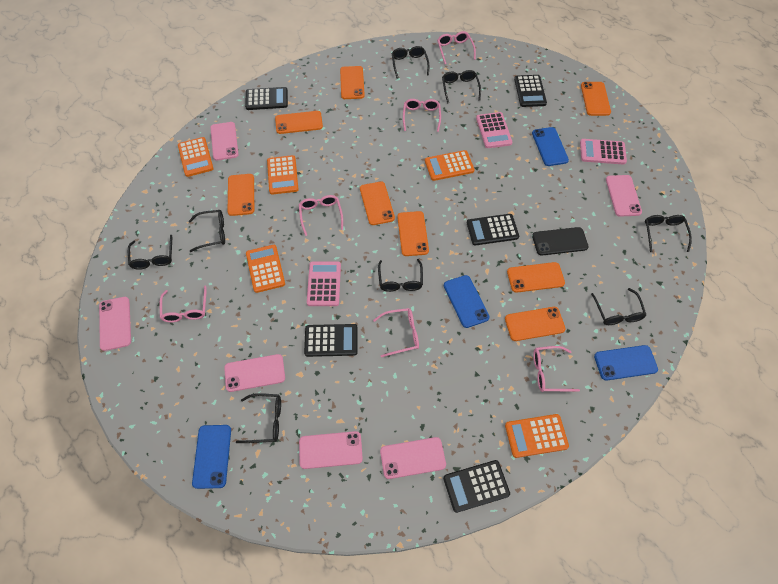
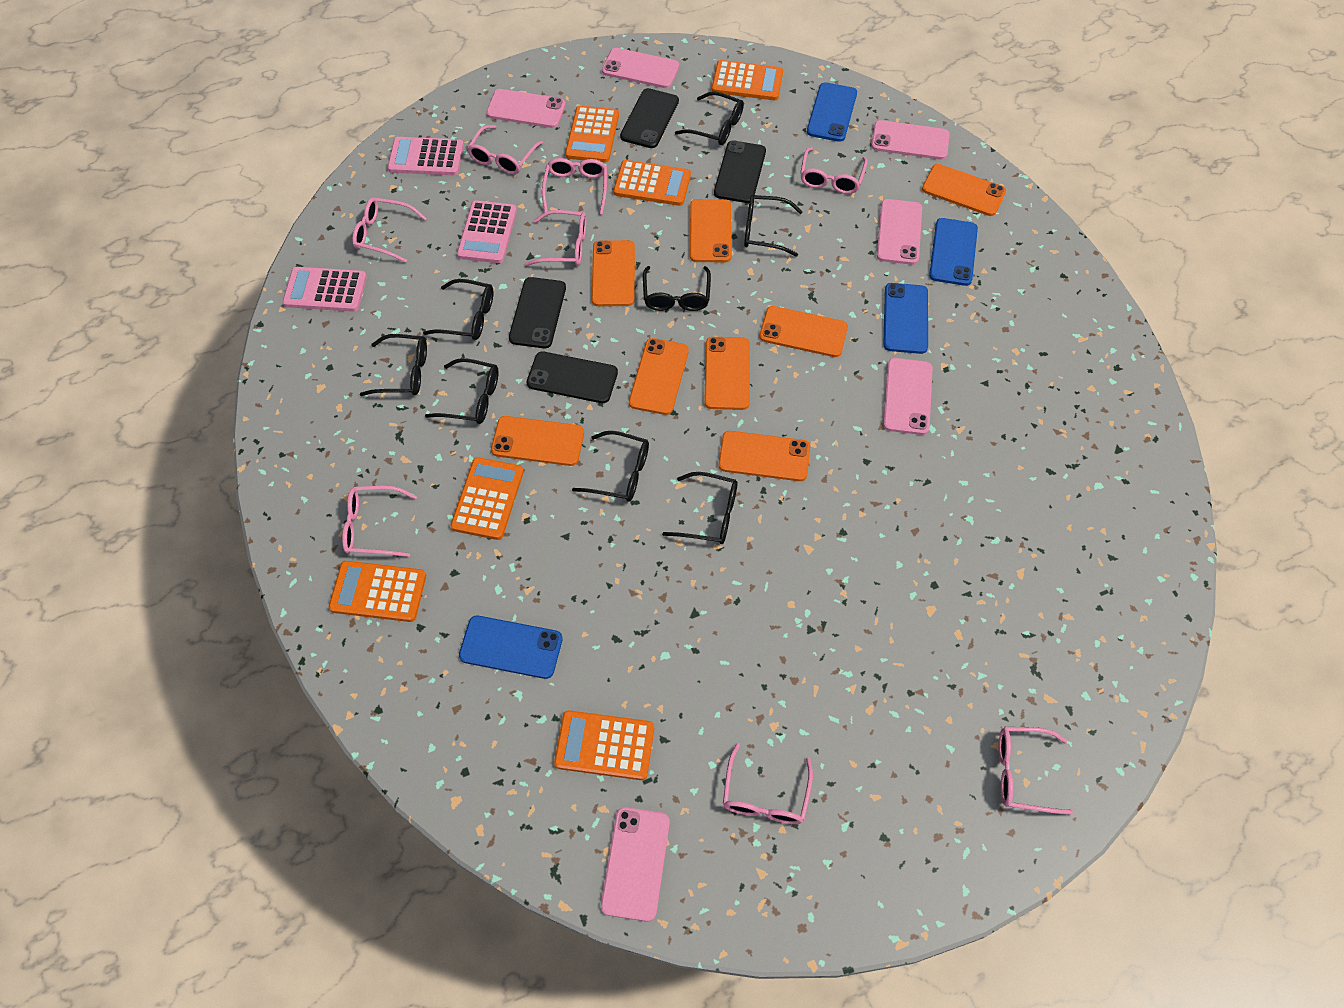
black calculator: [245,87,288,110] [304,324,358,357] [443,460,510,513] [467,214,519,246] [514,75,547,107] = 5 -> none = 0
black phone: [532,227,589,256] = 1 -> [509,277,566,348] [527,351,618,403] [620,88,679,148] [714,140,766,203] = 4
orange calculator: [178,137,214,177] [246,245,285,293] [267,155,299,195] [425,150,475,181] [505,414,569,458] = 5 -> [329,561,426,622] [450,457,524,540] [554,710,654,780] [565,106,619,163] [613,160,691,206] [712,60,783,100] = 6
pink glasses: [160,285,207,322] [299,195,343,236] [373,308,419,357] [403,99,441,132] [437,31,476,64] [533,346,580,392] = 6 -> [342,486,417,557] [352,197,426,263] [467,125,543,174] [525,210,586,266] [542,158,607,215] [723,743,813,824] [800,147,868,194] [999,727,1073,815] = 8

